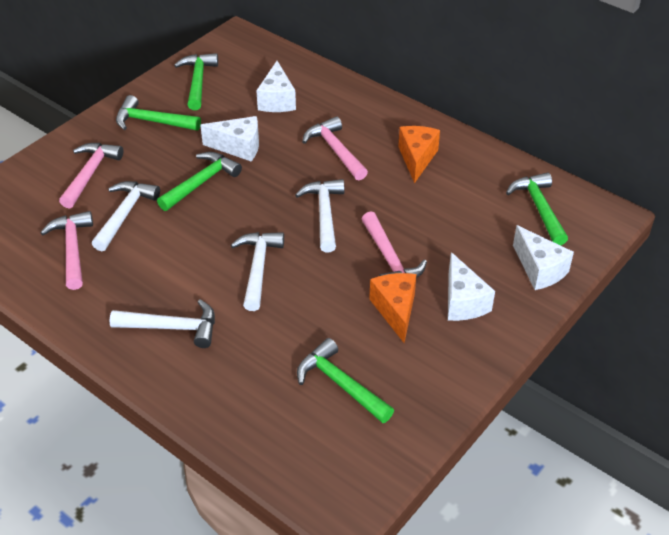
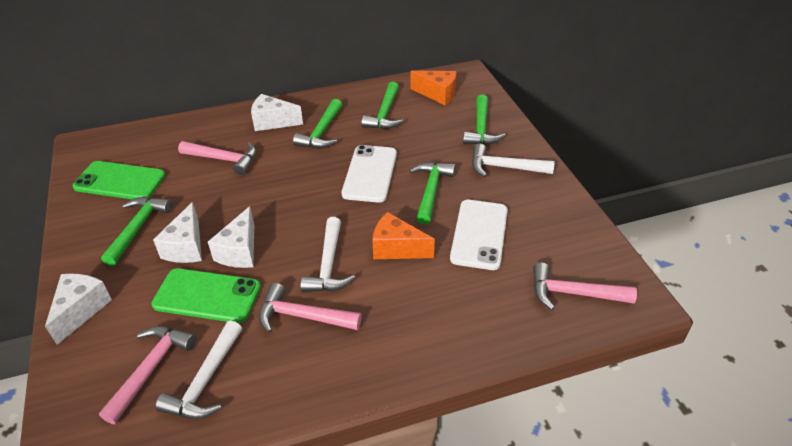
green phone: none = 0 -> [73,161,165,199] [152,268,261,323] = 2
white hammer: [92,181,160,251] [109,299,215,348] [231,232,284,311] [295,179,344,252] = 4 -> [155,320,242,419] [300,217,355,292] [472,144,555,177] = 3
white phone: none = 0 -> [342,145,397,203] [450,200,508,270] = 2

